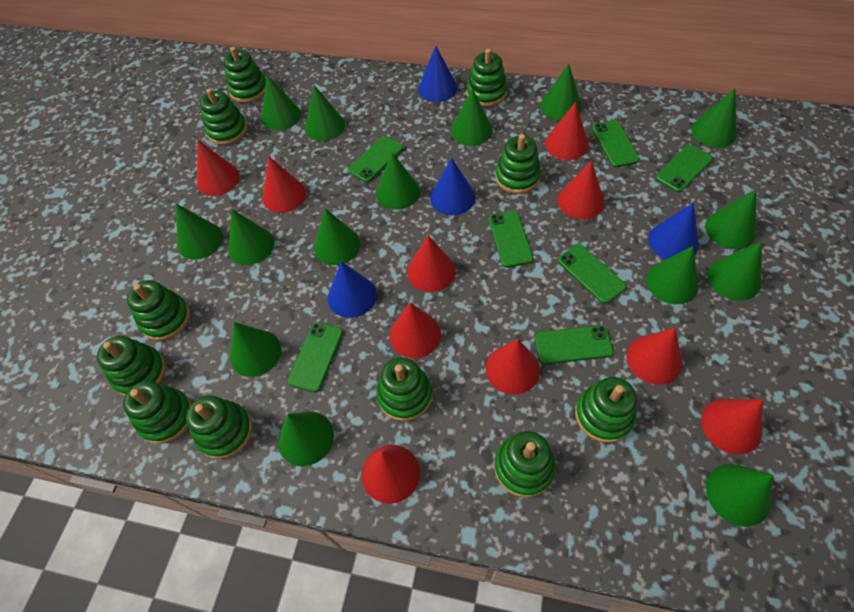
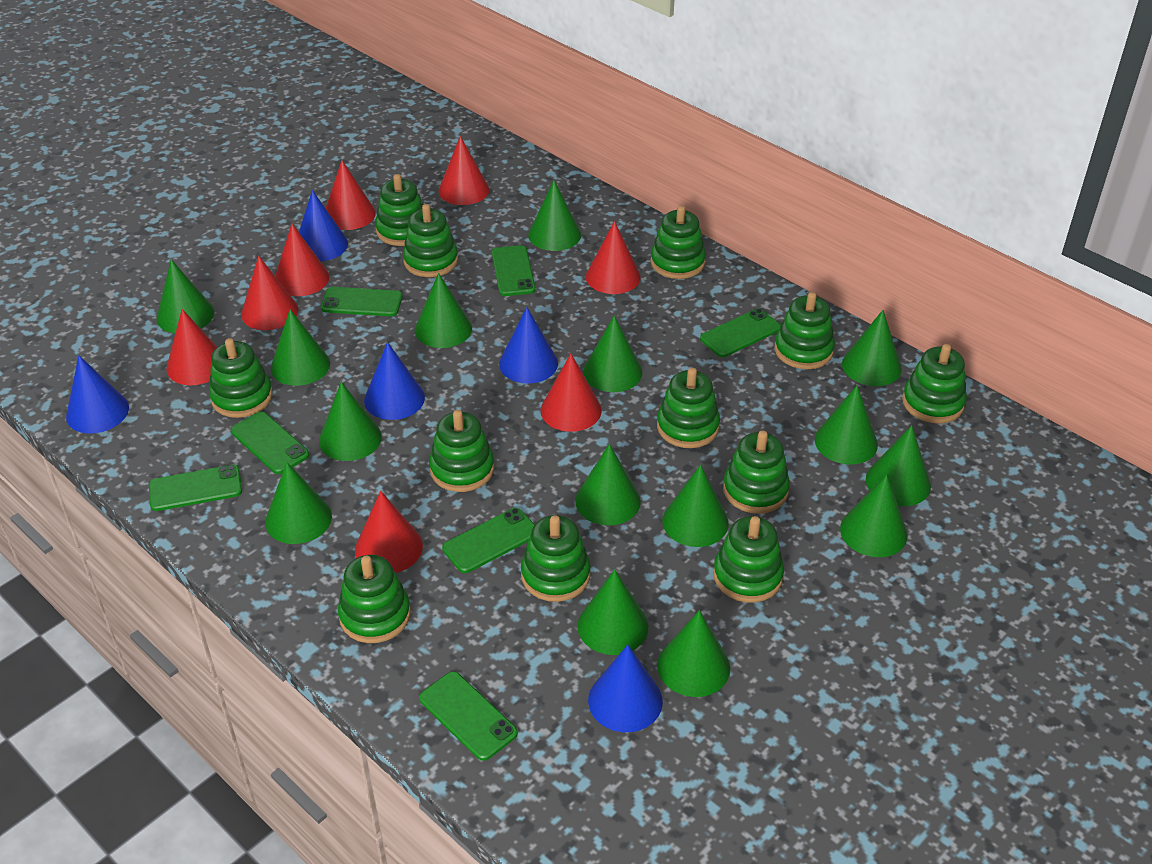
blue cone: [328,262,377,318] [418,46,457,102] [430,158,475,215] [648,202,699,259] = 4 -> [66,355,129,434] [299,190,348,261] [364,342,425,420] [499,307,558,384] [588,645,663,732] = 5
green stacking toy: [97,336,166,396] [123,381,192,444] [127,280,190,341] [186,395,252,459] [200,88,247,145] [224,47,266,103] [376,357,433,421] [467,49,507,107] [494,431,556,498] [495,134,541,194] [575,377,637,443] = 11 -> [209,338,273,418] [338,555,411,643] [375,174,423,246] [403,204,458,277] [429,410,494,492] [521,515,591,602] [650,205,706,279] [657,368,720,448] [713,516,784,603] [723,430,790,514] [775,292,835,369] [902,344,967,423] = 12
red cone: [197,140,240,196] [263,157,306,213] [362,445,420,504] [390,302,441,358] [407,235,455,292] [486,339,540,395] [545,102,589,160] [558,161,604,219] [626,328,682,385] [701,399,763,455] = 10 -> [166,309,217,385] [241,256,298,330] [275,224,329,296] [326,160,376,230] [355,491,423,573] [438,136,489,205] [541,354,602,432] [586,221,641,294] = 8

